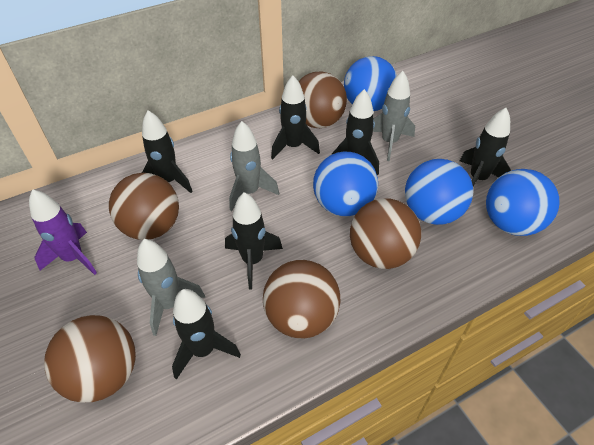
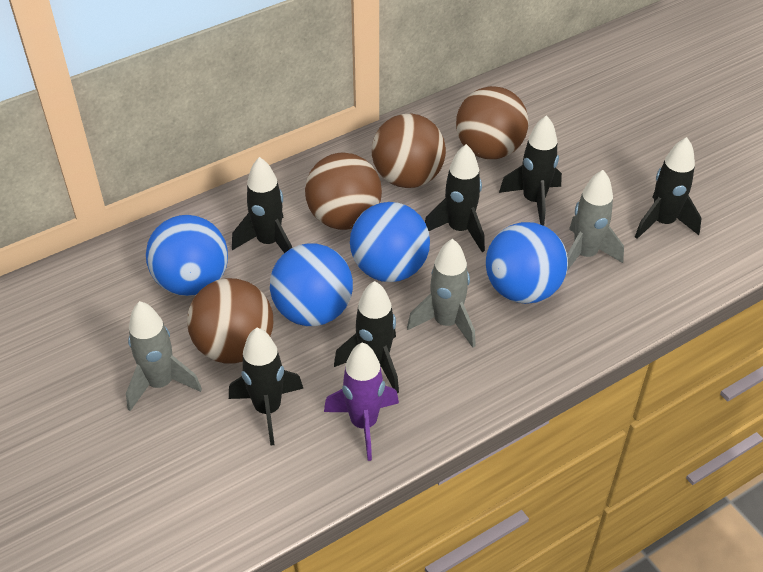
brown ball: [44,315,136,403] [109,173,179,240] [263,260,341,338] [298,71,347,128] [350,198,421,269] = 5 -> [187,278,273,364] [305,153,382,230] [372,114,446,188] [456,86,528,159] = 4

